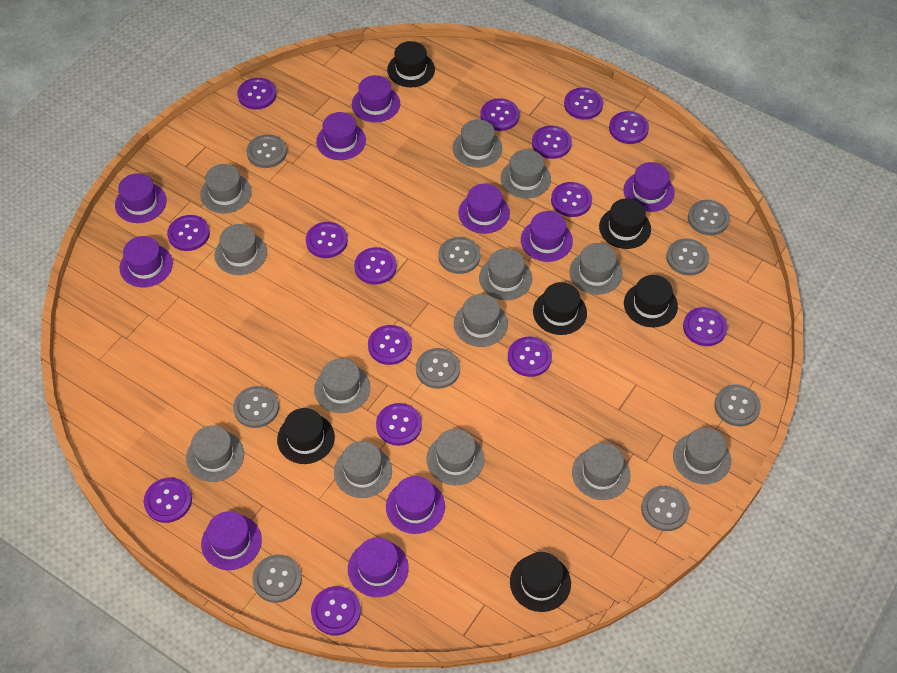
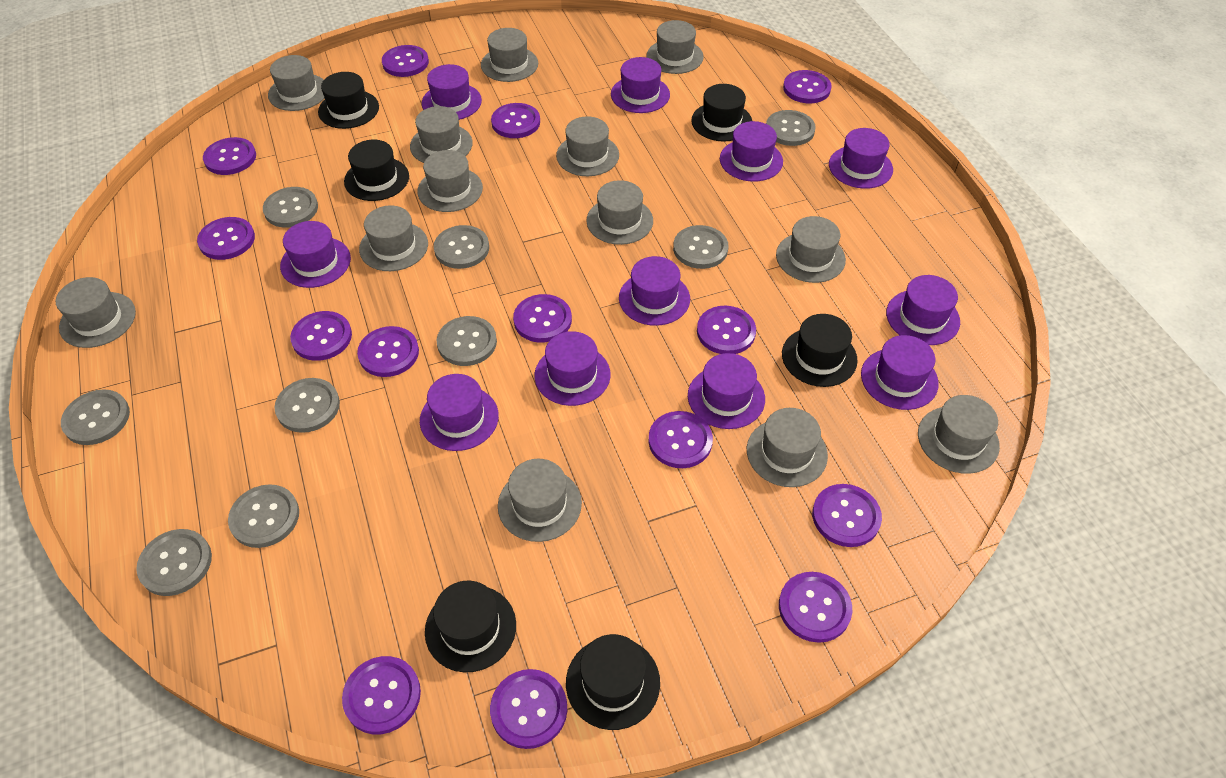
purple button: [144,478,192,523] [167,215,210,251] [237,78,277,110] [306,222,348,258] [311,586,361,635] [354,247,397,285] [368,325,412,365] [376,403,422,446] [480,98,520,131] [508,337,552,377] [532,126,572,159] [551,182,592,217] [564,88,603,120] [609,111,649,144] [683,307,728,346] = 15 -> [197,217,255,260] [203,137,256,175] [290,311,352,361] [342,656,421,734] [357,326,419,377] [382,45,429,77] [490,669,567,749] [491,103,540,138] [513,294,572,343] [649,411,713,468] [697,306,756,354] [779,572,852,643] [783,70,832,103] [812,484,882,547] = 14
purple hat: [115,173,167,223] [120,236,173,287] [201,511,262,570] [316,112,366,160] [348,538,409,597] [352,75,400,123] [386,476,445,534] [458,184,510,234] [521,211,573,262] [623,162,675,212] = 10 -> [280,221,351,288] [420,374,499,451] [422,64,482,120] [535,331,611,406] [611,57,670,113] [619,256,690,326] [688,353,765,429] [720,121,783,182] [829,128,893,189] [861,335,939,410] [886,275,960,345] = 11

